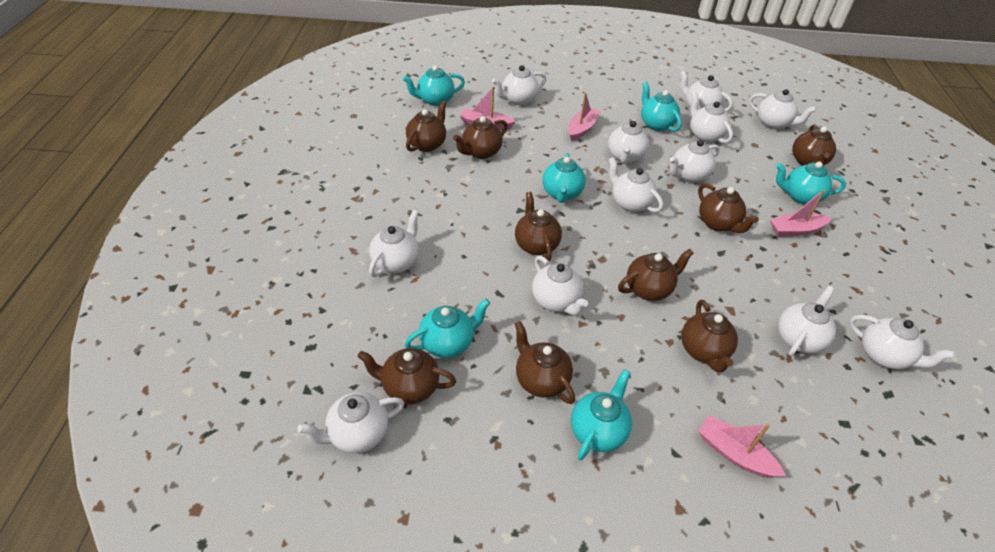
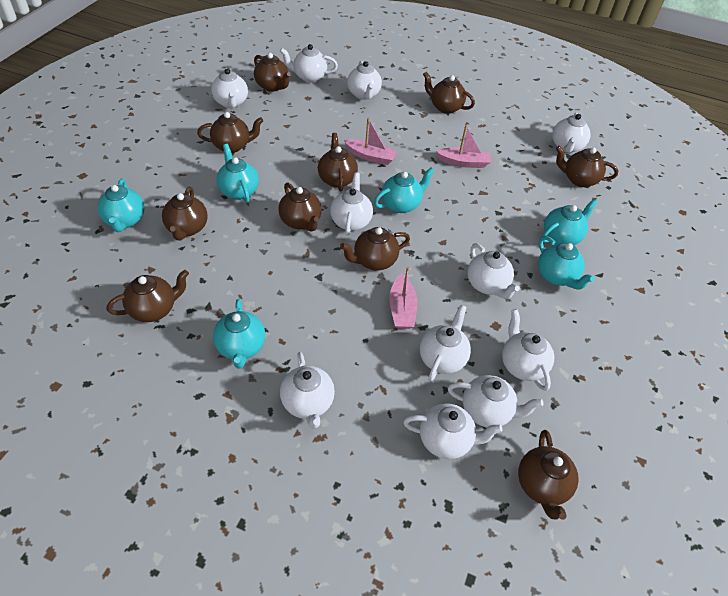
brown teapot: [358,348,456,404] [406,101,447,152] [453,116,508,159] [515,192,562,261] [515,321,575,404] [618,249,694,301] [681,300,738,373] [698,183,759,233] [792,124,836,166] = 9 -> [107,270,189,322] [162,187,208,241] [197,112,263,153] [254,53,291,92] [278,183,322,232] [318,133,358,192] [340,227,410,270] [423,72,475,114] [518,430,579,520] [556,146,618,187] = 10
pink boat: [460,87,516,130] [568,92,601,141] [698,415,786,478] [770,190,832,237] = 4 -> [344,117,398,165] [389,267,417,329] [436,125,491,168] = 3
white teapot: [297,392,404,453] [369,210,419,277] [492,65,546,105] [532,256,588,316] [608,119,649,163] [608,157,663,212] [670,140,720,183] [680,70,733,112] [690,92,733,143] [749,89,817,129] [778,286,836,356] [849,315,955,369] = 12 -> [211,68,248,108] [280,44,338,83] [280,352,335,429] [330,173,373,236] [347,61,382,100] [403,403,503,459] [420,305,471,381] [448,375,543,427] [467,243,520,299] [502,309,554,391] [552,112,591,153] = 11

